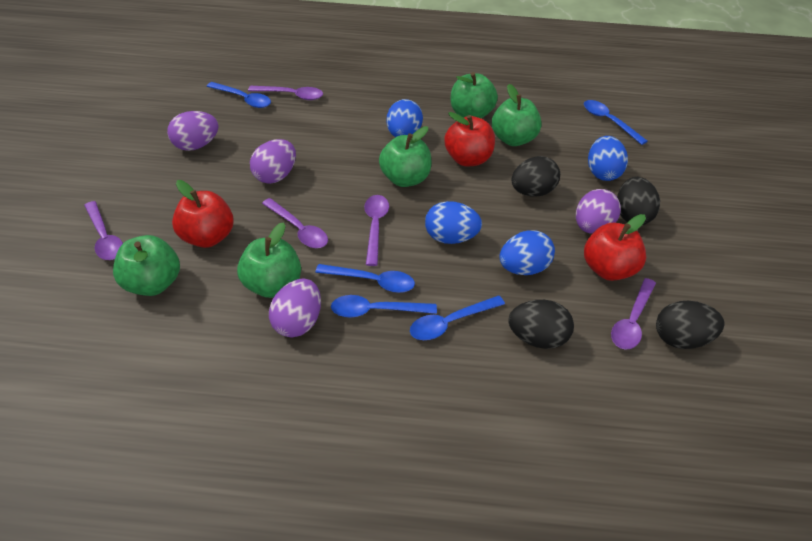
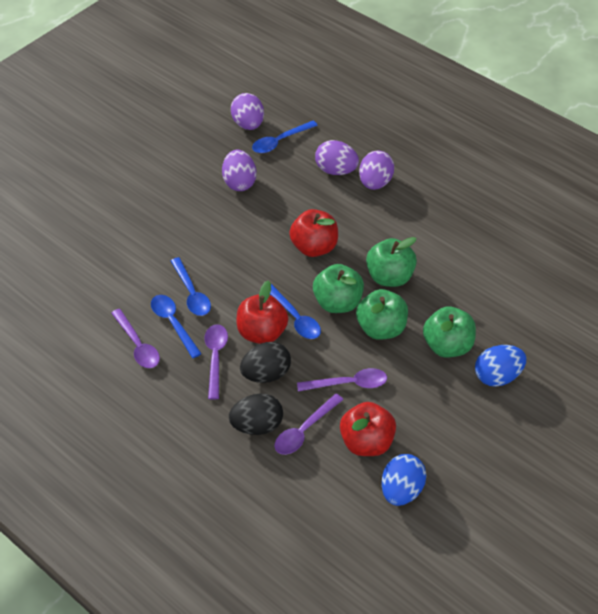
black egg: [508,300,574,349] [511,156,560,197] [617,177,660,225] [656,301,724,349] = 4 -> [229,393,283,435] [240,342,291,383] = 2
blue egg: [387,99,423,137] [425,201,482,244] [499,230,555,275] [588,136,628,181] = 4 -> [382,454,426,506] [475,345,526,387] = 2
blue spoon: [207,82,271,108] [315,264,415,293] [331,295,437,318] [410,296,505,340] [584,100,647,145] = 5 -> [151,295,202,358] [171,257,211,316] [252,121,318,153] [270,284,321,339] = 4
green apple: [113,235,180,296] [237,222,301,298] [379,126,431,187] [451,72,498,118] [492,84,542,146] = 5 -> [313,264,364,313] [356,289,408,340] [366,237,417,287] [423,307,476,358] = 4
purple spoon: [84,201,123,260] [248,86,323,100] [262,198,328,248] [364,195,389,266] [611,278,656,349] = 5 -> [111,309,160,368] [204,324,228,400] [274,394,344,455] [297,368,387,391] = 4

